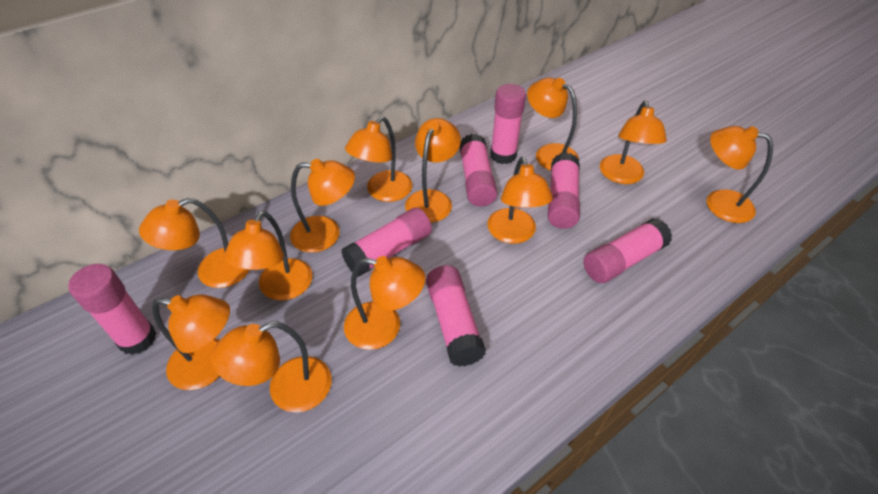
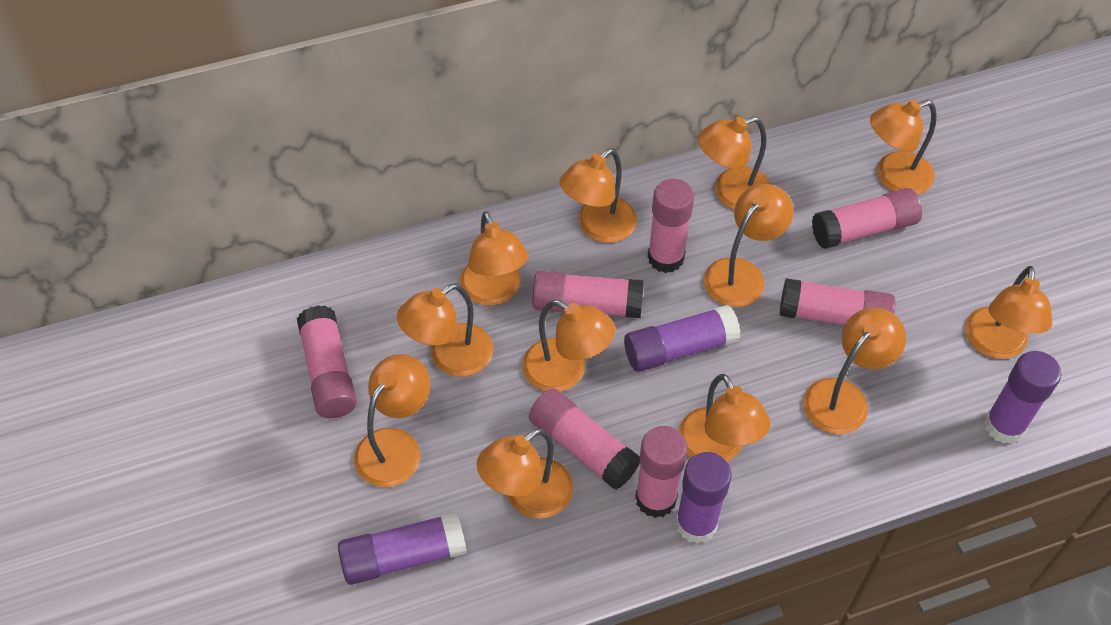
purple glue stick: none = 0 -> [338,512,467,585] [624,305,740,372] [676,452,732,544] [984,351,1061,444] = 4

